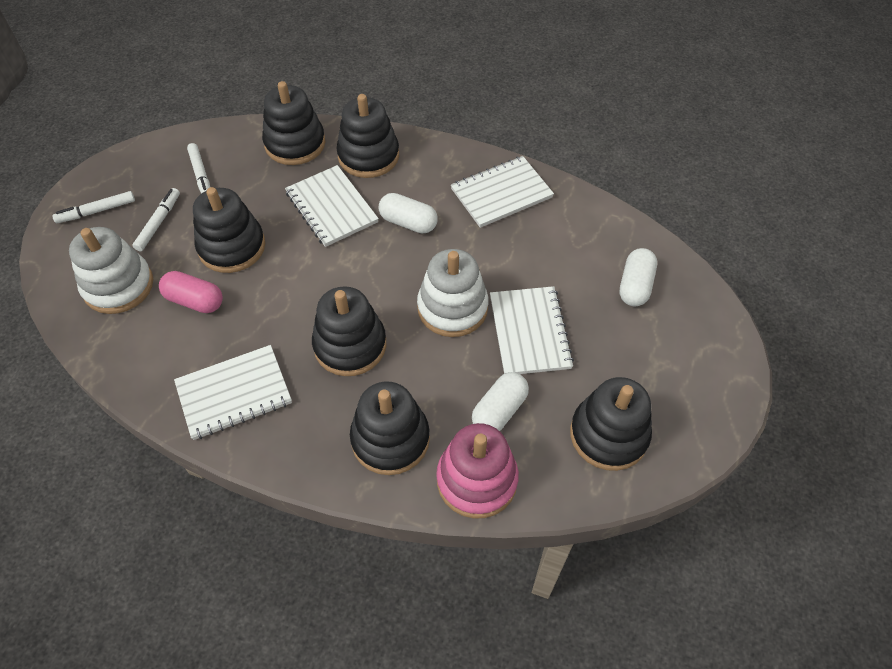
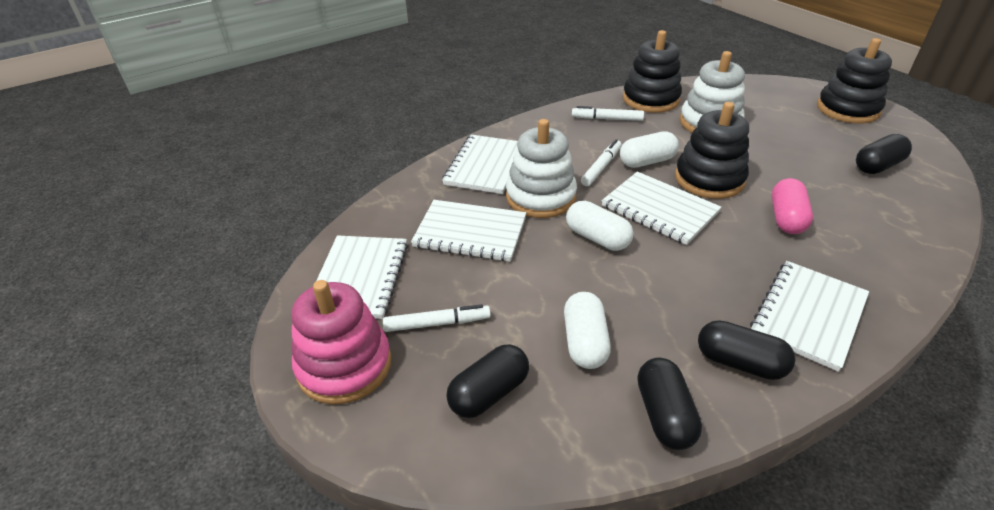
black capsule: none = 0 -> [446,344,529,418] [638,358,702,450] [698,320,796,380] [856,134,912,174] = 4
black stacking toy: [193,187,265,273] [262,81,325,165] [312,286,386,376] [336,94,399,178] [350,381,430,475] [570,377,652,471] = 6 -> [623,30,682,113] [675,102,749,199] [817,38,892,124] = 3
white notebook: [174,345,292,440] [285,165,379,247] [451,156,554,228] [490,286,574,374] = 4 -> [316,235,408,319] [411,200,526,262] [442,135,518,194] [602,172,721,245] [750,261,869,372] = 5

